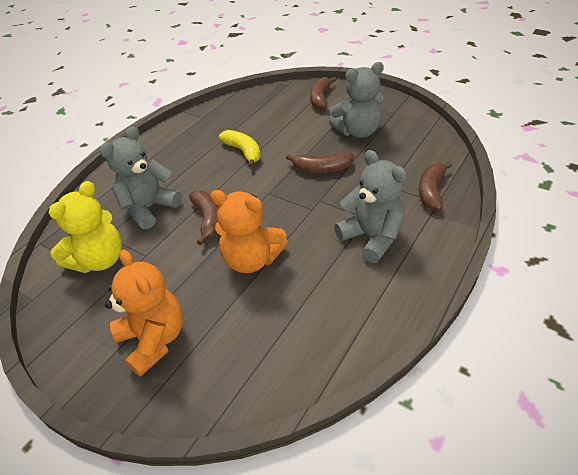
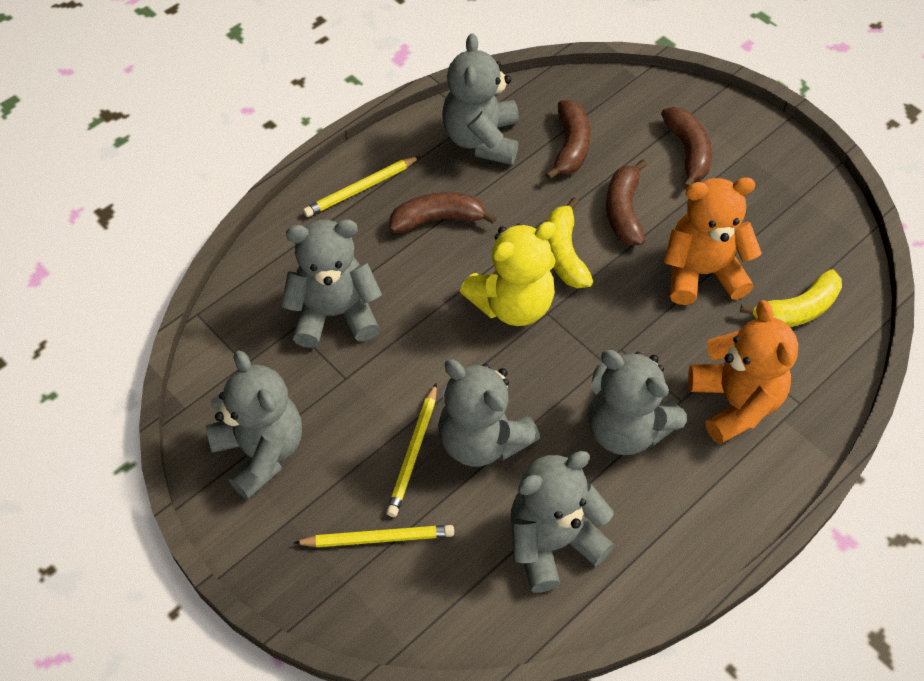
grey teddy bear: [99,126,182,229] [329,62,384,138] [334,150,407,263] = 3 -> [206,350,302,500] [281,219,382,348] [438,359,540,467] [442,33,519,165] [511,451,614,593] [588,350,687,455] = 6
yellow banana: [219,130,261,167] = 1 -> [547,197,593,288] [740,269,842,327] = 2
yellow pencil: none = 0 -> [294,525,454,547] [303,156,420,217] [386,383,437,517] = 3

